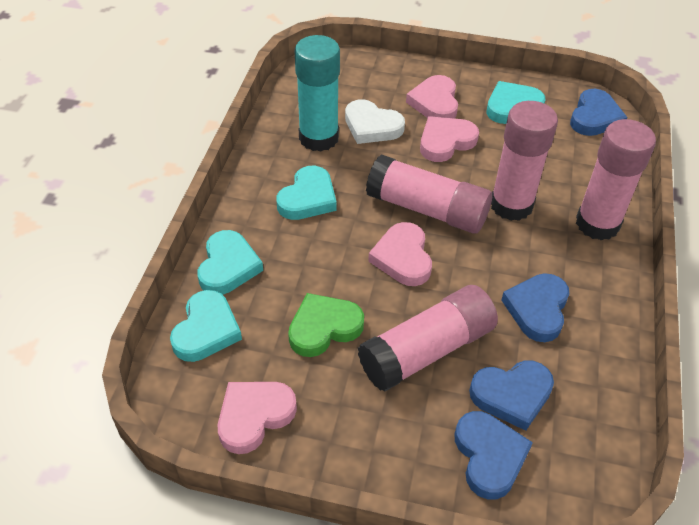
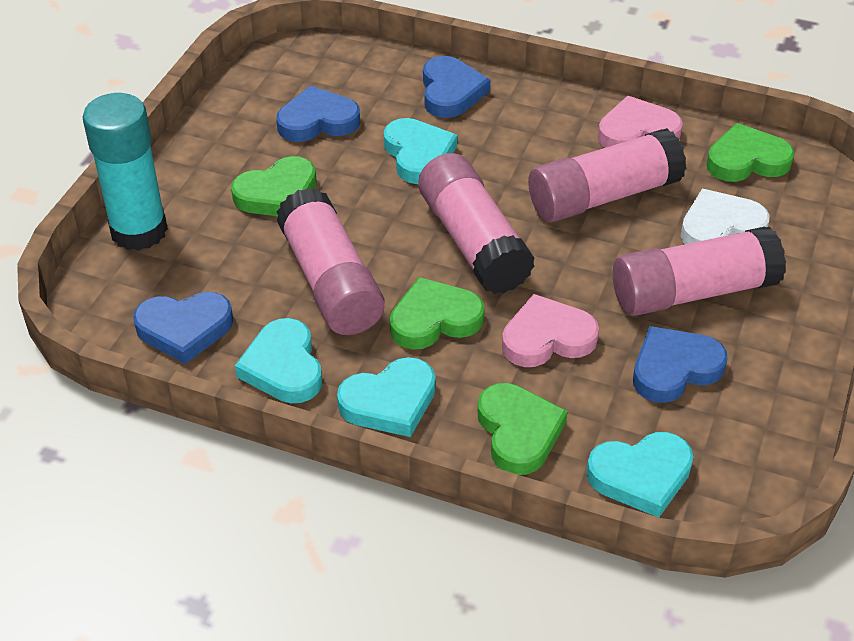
green heart: [288,293,364,357] = 1 -> [231,156,316,216] [390,277,485,350] [478,383,568,475] [706,123,794,182] = 4
pink heart: [218,382,297,454] [368,222,432,286] [406,75,458,119] [420,116,479,162] = 4 -> [502,294,599,367] [598,96,683,148] = 2

